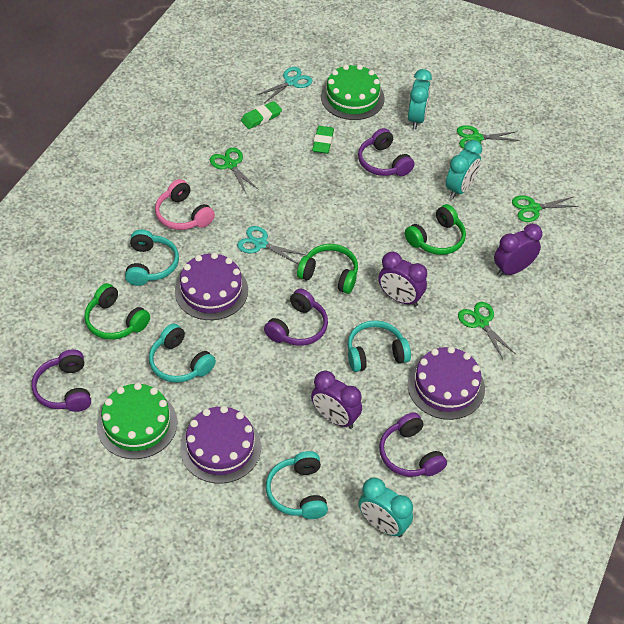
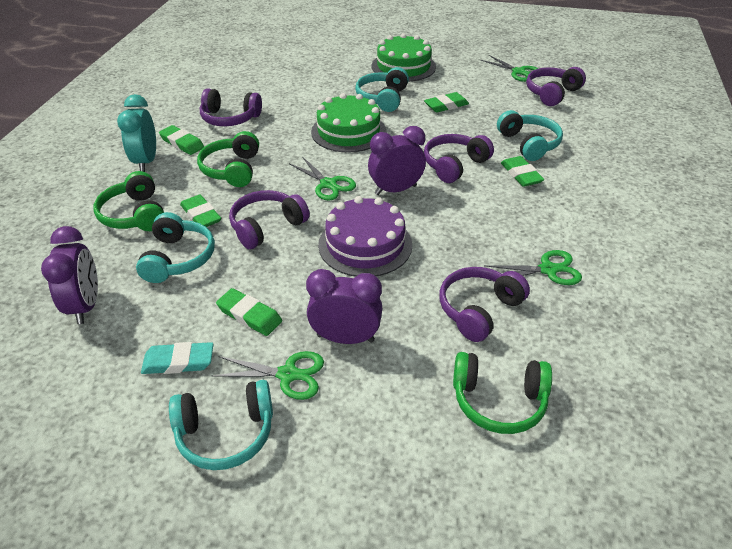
green eraser: [241,101,282,129] [312,126,334,154] = 2 -> [159,125,204,155] [180,195,221,227] [216,288,282,336] [424,92,469,113] [501,156,544,187] = 5
pink headphones: [155,179,215,230] = 1 -> none = 0
purple cake: [175,252,248,320] [180,406,261,484] [408,346,485,420] = 3 -> [318,196,412,276] = 1
purple headphones: [32,349,91,412] [264,289,328,346] [358,128,414,176] [379,412,447,477] = 4 -> [200,88,262,126] [229,190,310,249] [424,134,494,183] [440,267,530,342] [526,67,586,106] = 5
turquoise clock: [359,477,413,537] [408,69,432,129] [446,140,482,199] = 3 -> [117,94,156,172] = 1
turquoise eraser: none = 0 -> [141,342,213,374] = 1
turquoise scissors: [237,226,305,264] [257,67,313,103] = 2 -> none = 0

